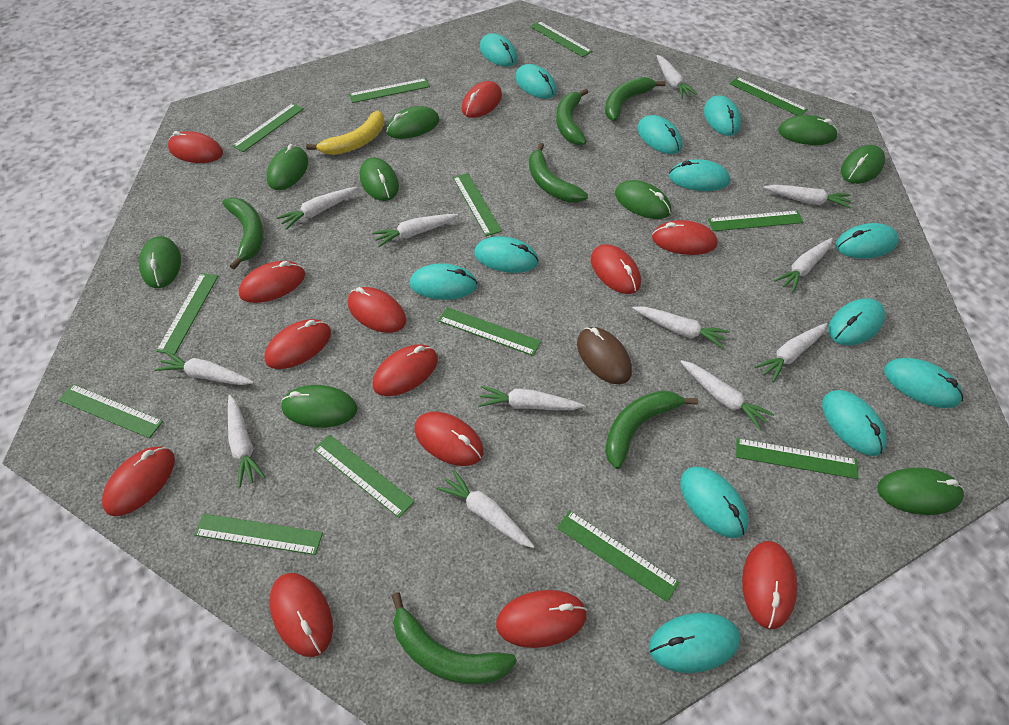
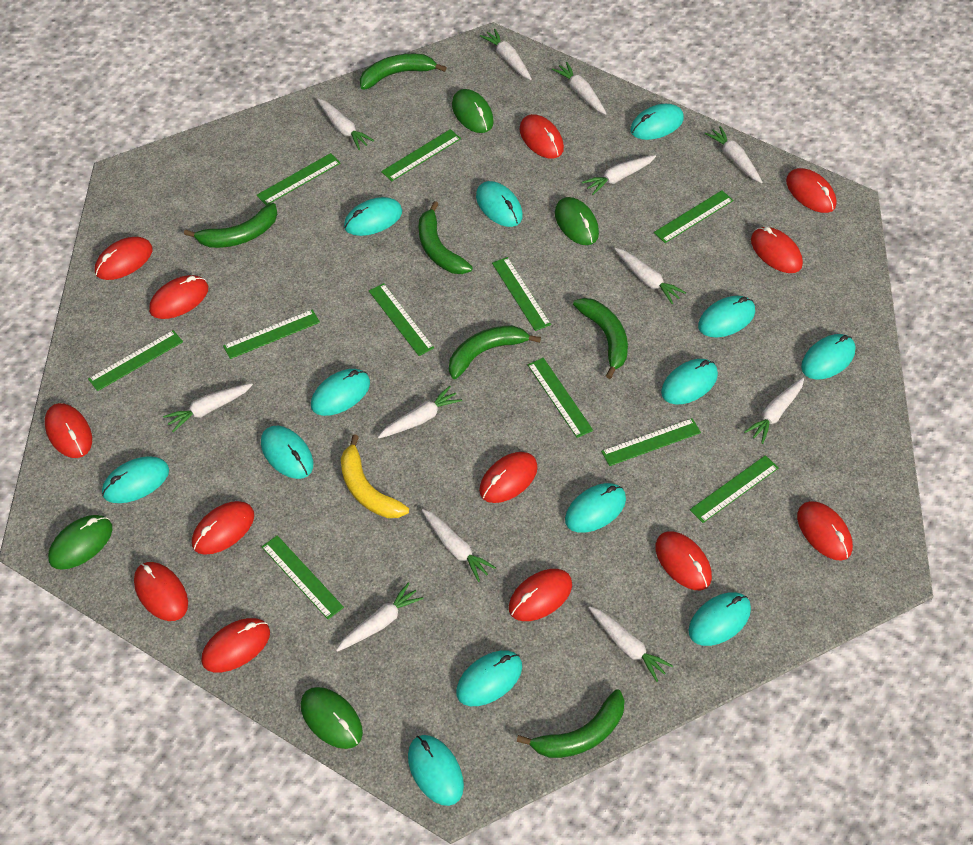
brown mouse: [577,327,632,384] = 1 -> none = 0
green mouse: [139,236,181,288] [267,144,308,190] [281,385,357,428] [360,157,399,201] [386,106,440,139] [615,180,671,219] [778,115,838,145] [841,145,885,184] [877,468,964,515] = 9 -> [48,515,112,570] [301,687,363,749] [452,89,494,133] [555,197,599,245] = 4
green ruler: [59,384,163,438] [156,273,218,355] [194,513,323,555] [232,103,304,152] [314,434,415,518] [349,78,430,103] [438,307,541,356] [453,173,502,236] [530,21,592,57] [557,510,679,602] [708,210,804,231] [730,77,808,116] [736,438,858,479] = 13 -> [88,330,183,391] [223,309,320,359] [256,153,340,205] [262,535,344,619] [369,283,434,356] [381,129,461,181] [492,257,551,331] [528,358,593,438] [601,418,701,466] [654,190,733,243] [690,455,778,523] = 11

